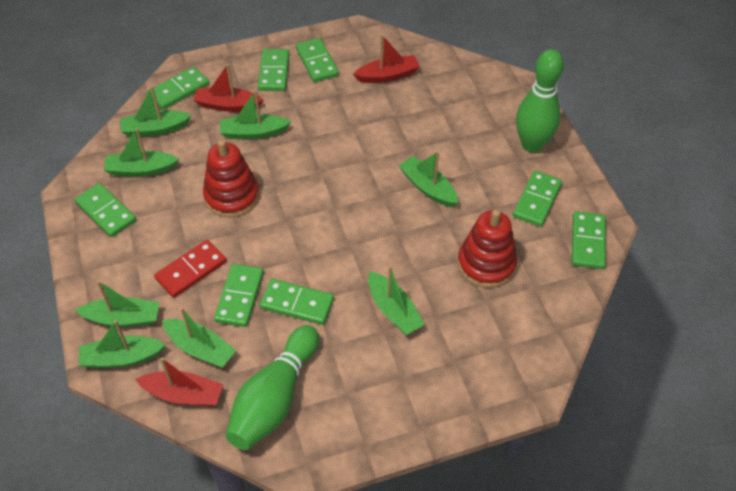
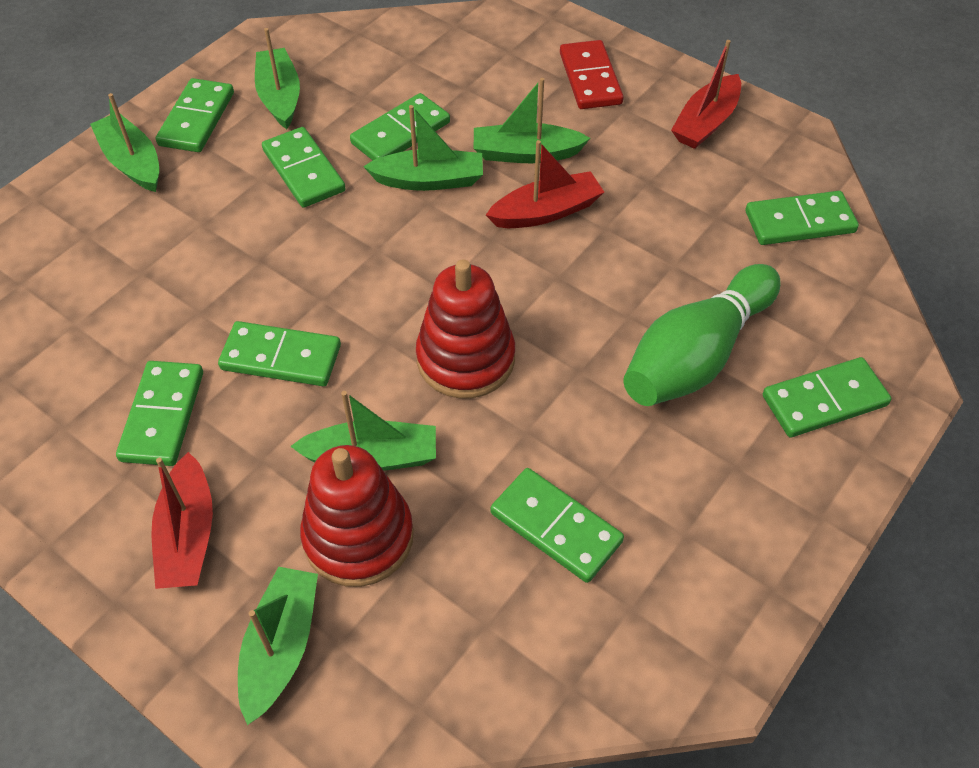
green boat: [75,280,160,327] [78,320,166,368] [104,128,179,177] [120,86,192,137] [162,307,236,368] [220,90,291,139] [368,266,425,335] [399,151,458,207] = 8 -> [90,93,159,192] [238,567,318,725] [255,28,300,129] [290,391,436,471] [363,105,483,191] [474,78,590,163] = 6
green bowling pin: [226,325,319,450] [516,49,564,153] = 2 -> [623,264,781,406] = 1

